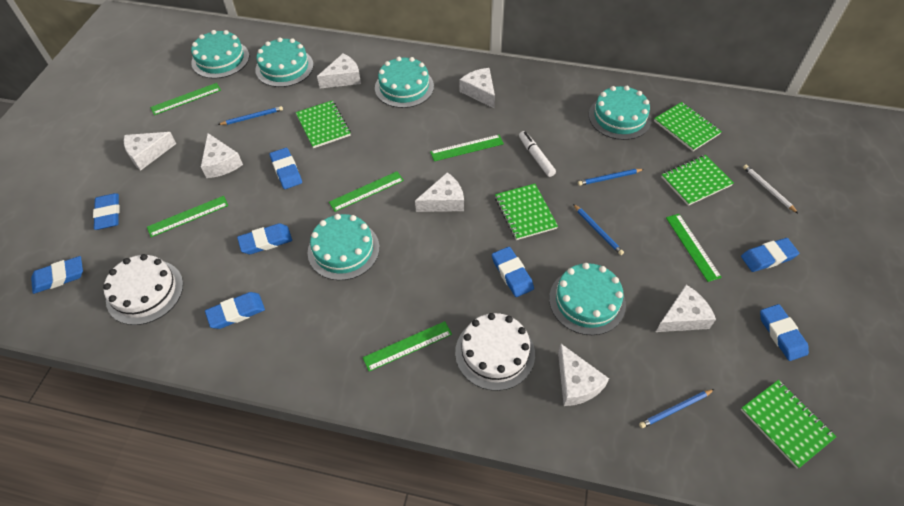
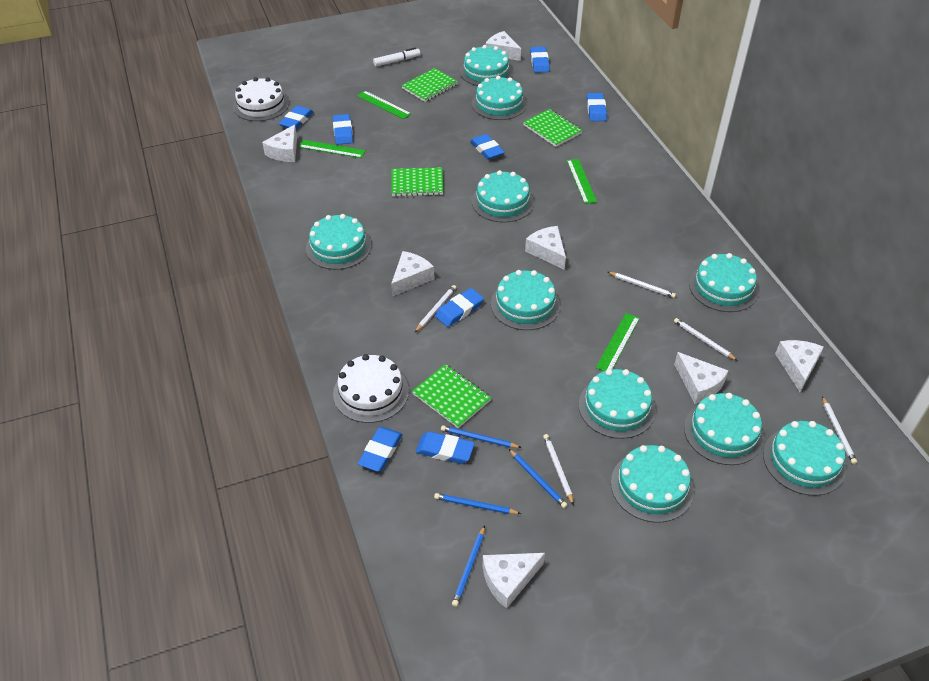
green notebook: [296,100,351,148] [495,184,558,240] [654,102,722,151] [661,155,734,206] [741,380,836,469] = 5 -> [391,167,443,196] [402,68,458,102] [412,364,491,428] [523,109,583,147] = 4
green ruler: [147,196,228,237] [150,83,221,115] [329,171,404,212] [363,321,452,371] [430,135,504,161] [666,214,722,282] = 6 -> [299,140,366,158] [357,91,411,119] [567,159,597,204] [596,313,640,371] = 4
turquoise cake: [191,30,249,79] [255,37,314,87] [308,214,380,280] [375,57,434,108] [549,263,626,335] [589,86,651,140] = 6 -> [306,214,371,270] [460,45,513,86] [472,76,527,120] [472,170,534,223] [491,270,560,330] [579,369,656,439] [611,445,694,522] [684,393,764,465] [689,253,759,312] [763,421,846,496] = 10
white pencil: [743,165,798,213] = 1 -> [415,285,456,332] [543,434,574,505] [608,272,676,298] [674,318,738,361] [822,396,857,464] = 5

